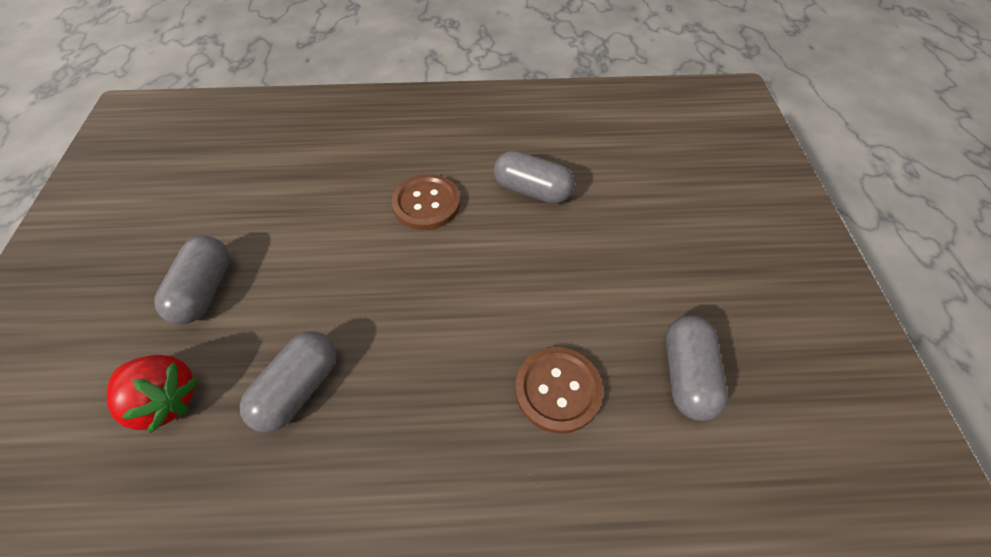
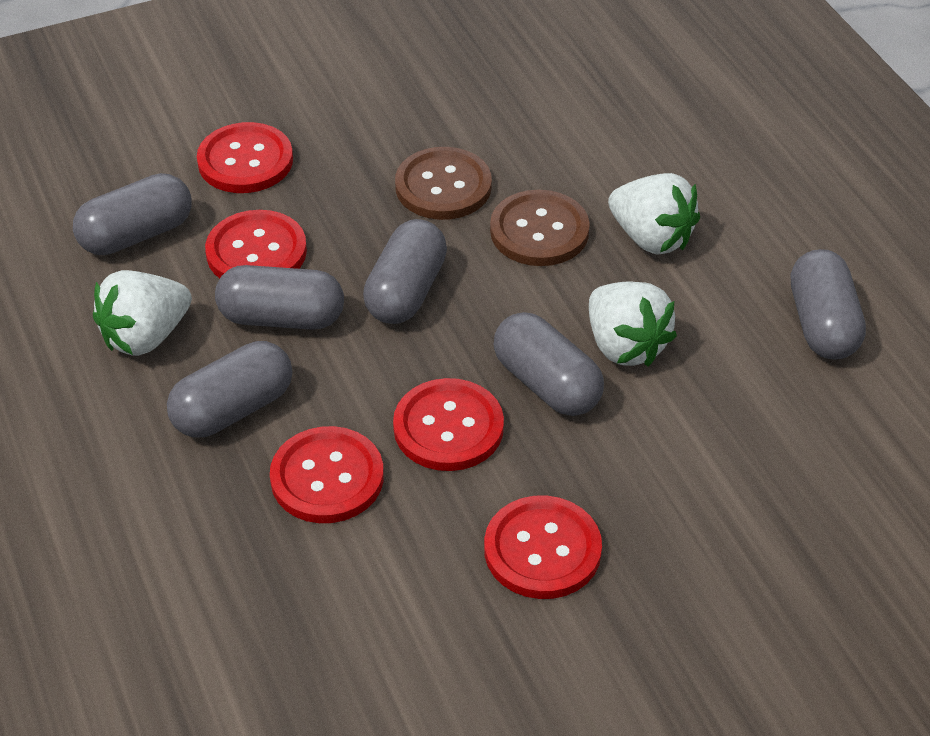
grey capsule: [154,236,230,324] [240,331,337,432] [494,151,575,204] [665,316,728,421] = 4 -> [73,173,192,255] [167,341,292,438] [215,265,344,330] [363,219,447,324] [494,312,604,416] [791,249,866,360] = 6
red button: none = 0 -> [197,122,293,193] [205,210,307,278] [270,426,384,523] [393,378,504,471] [484,495,602,599] = 5
red strawberry: [107,355,198,433] = 1 -> none = 0
white strawberry: none = 0 -> [93,270,192,356] [589,282,677,367] [608,173,700,255] = 3

